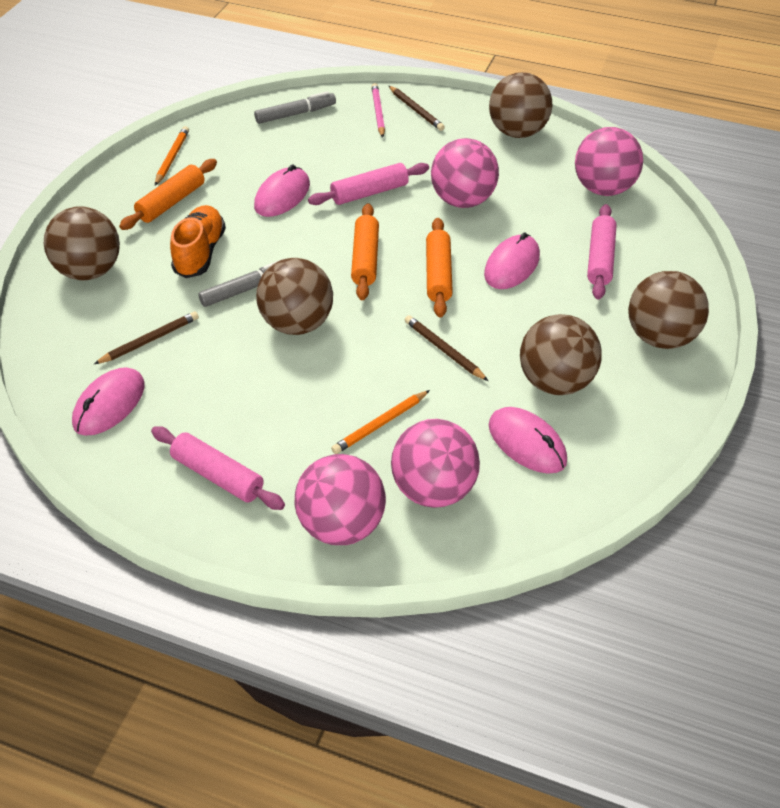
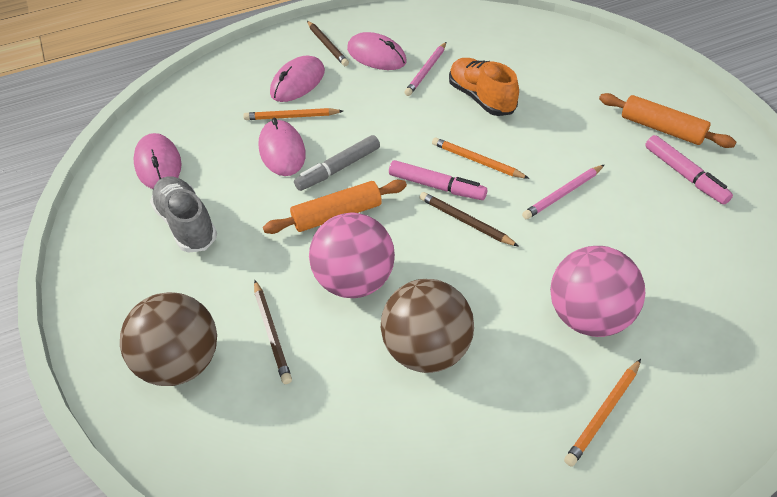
brown ball: [44,206,120,280] [256,258,333,335] [489,72,552,138] [520,314,602,395] [628,271,709,349] = 5 -> [120,292,217,386] [381,279,474,373] = 2
grey marker: [198,259,283,307] [254,91,336,124] = 2 -> [294,135,380,191] = 1
grey shoe: none = 0 -> [150,176,217,253] = 1
orange pencil: [155,126,189,186] [331,390,430,454] = 2 -> [243,108,343,120] [432,137,529,179] [564,359,641,467] = 3
orange rolling pin: [119,159,217,230] [351,203,379,300] [426,218,453,318] = 3 -> [263,180,407,234] [599,93,736,148] = 2
pink ball: [295,454,386,545] [391,419,480,508] [431,138,499,208] [575,127,643,196] = 4 -> [309,213,395,298] [550,246,645,337] = 2
pink marker: none = 0 -> [389,160,487,200] [645,135,733,204] = 2
pink pencil: [371,83,385,138] = 1 -> [404,42,446,96] [522,164,605,219] = 2
pink rolling pin: [151,426,285,510] [308,163,429,205] [587,204,617,300] = 3 -> none = 0

